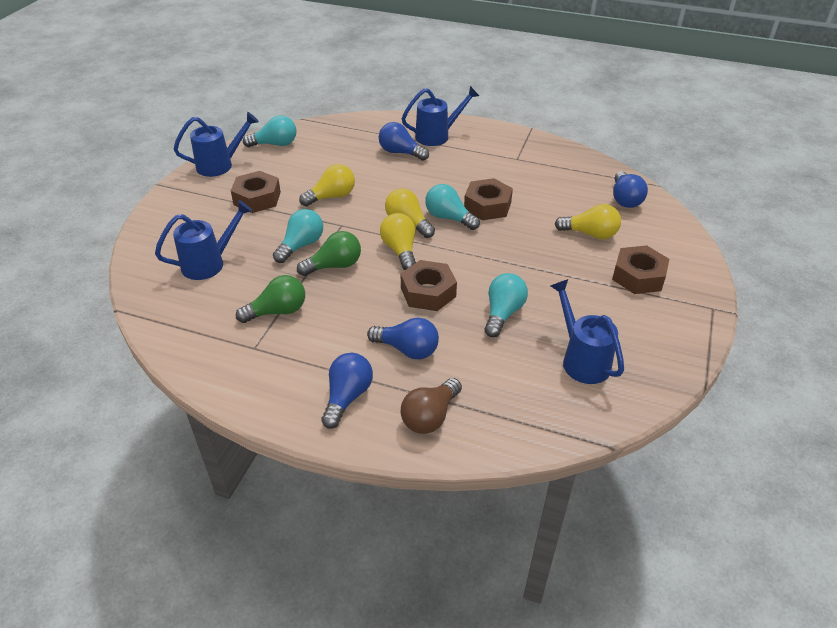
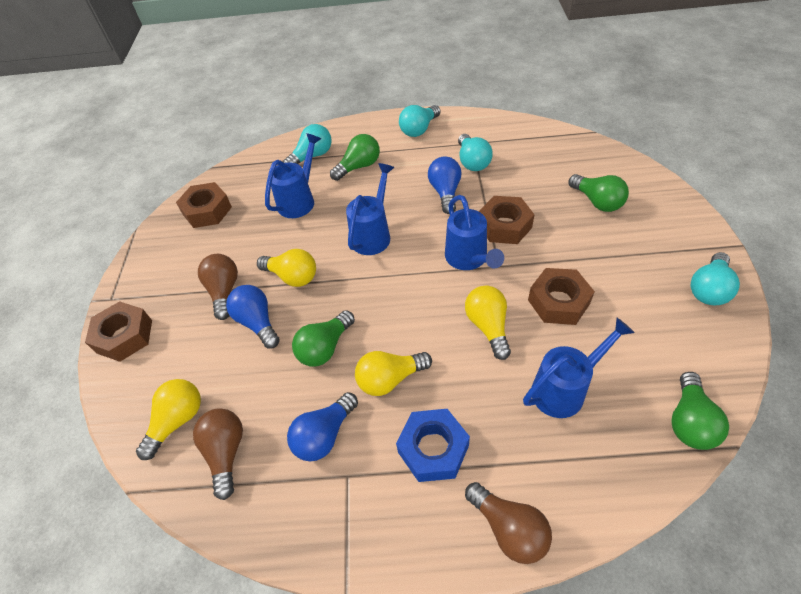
blue light bulb: [321,353,373,429] [367,318,439,359] [379,122,429,161] [613,171,648,208] = 4 -> [226,285,280,348] [287,392,358,461] [428,157,462,214] = 3
blue nut: none = 0 -> [396,409,470,482] = 1
brown light bulb: [401,378,462,434] = 1 -> [193,408,243,500] [198,254,238,320] [465,482,552,564] = 3
green light bulb: [236,275,305,323] [297,231,361,276] = 2 -> [292,310,355,367] [330,134,380,181] [569,174,629,212] [671,372,729,450] = 4

